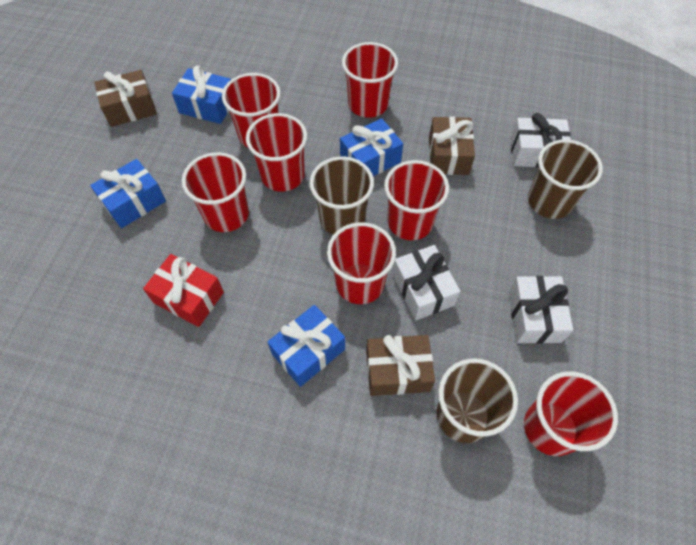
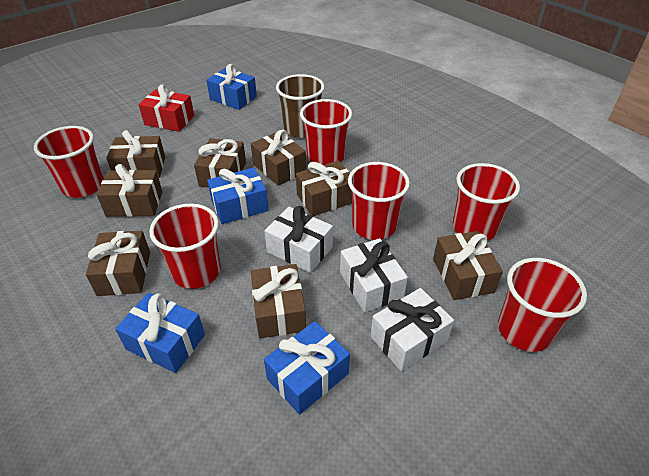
brown cup: [310,156,374,235] [436,359,518,443] [528,139,603,219] = 3 -> [276,74,325,138] = 1
brown gift: [94,70,157,127] [366,335,435,396] [429,117,475,175] = 3 -> [86,230,150,296] [97,164,162,217] [106,130,165,178] [194,138,246,187] [251,130,306,186] [251,264,306,338] [296,160,352,216] [433,231,503,300] = 8
red cup: [182,152,249,232] [222,73,281,148] [246,113,307,192] [327,222,396,304] [342,42,398,118] [384,160,449,240] [524,372,618,456] = 7 -> [34,126,104,198] [149,204,221,289] [300,99,352,165] [348,162,410,240] [453,163,520,241] [498,258,587,352] = 6

